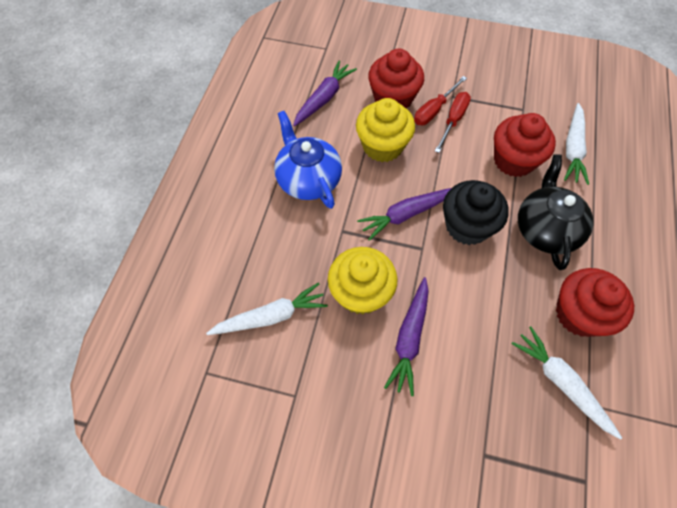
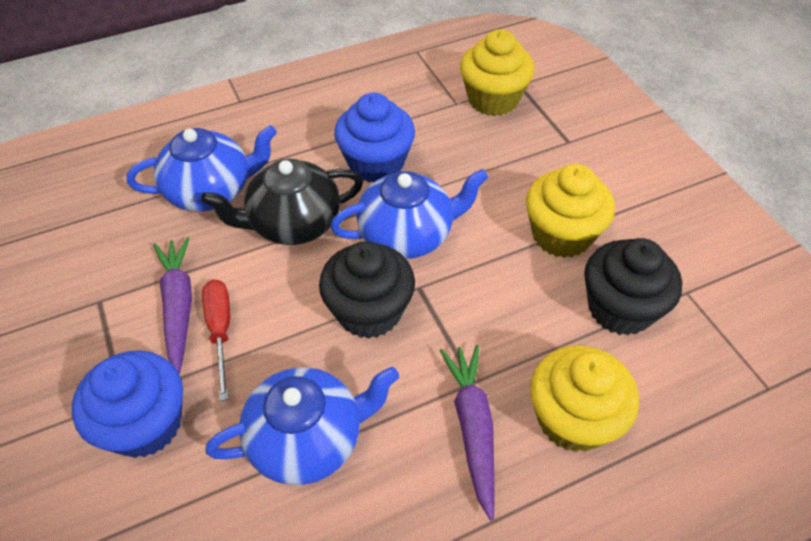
black cupcake: [443,180,509,245] = 1 -> [319,241,415,339] [584,238,682,335] = 2
blue cupcake: none = 0 -> [72,350,183,458] [334,93,415,182] = 2
blue teapot: [274,111,342,209] = 1 -> [127,125,277,212] [205,367,399,485] [330,169,488,259] = 3
purple carrot: [293,60,357,126] [357,188,451,241] [384,277,429,396] = 3 -> [153,237,192,374] [439,345,495,521] = 2
red cupcake: [368,49,424,109] [494,113,556,177] [556,268,634,337] = 3 -> none = 0
red screwdriver: [414,76,467,125] [435,92,471,153] = 2 -> [202,280,230,401] = 1
white carrot: [206,283,328,335] [511,326,622,440] [564,103,589,185] = 3 -> none = 0
yellow cupcake: [328,247,397,314] [356,98,415,162] = 2 -> [460,29,534,116] [526,164,615,258] [530,345,639,452] = 3

